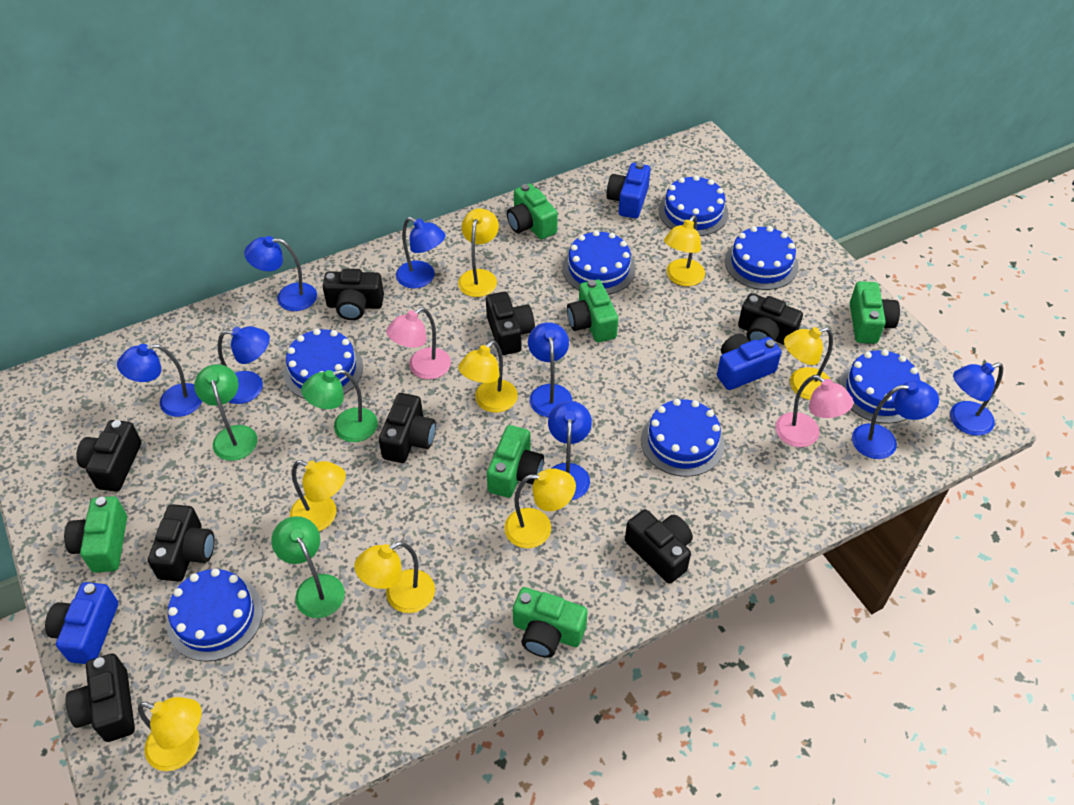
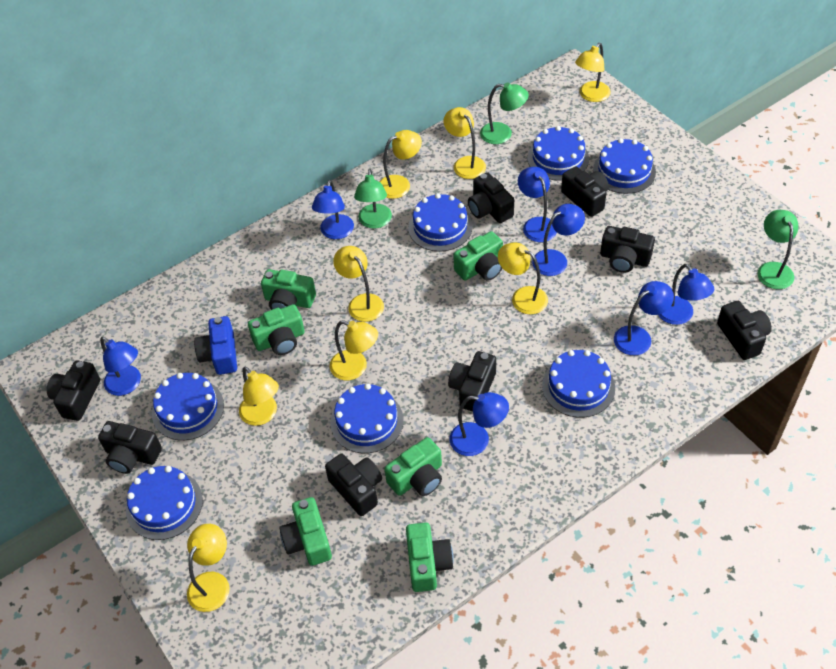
blue camera: [45,582,118,664] [606,162,651,218] [717,334,782,390] = 3 -> [194,316,237,375] = 1
blue lamp: [117,344,202,417] [218,326,270,404] [244,236,317,311] [396,217,445,288] [528,322,572,417] [548,401,592,500] [852,380,939,459] [950,362,1003,436] = 8 -> [100,337,141,396] [312,180,354,239] [449,392,509,456] [518,167,557,242] [532,204,585,276] [614,281,674,355] [658,264,714,325] = 7
pink lamp: [386,307,451,379] [775,375,853,447] = 2 -> none = 0

